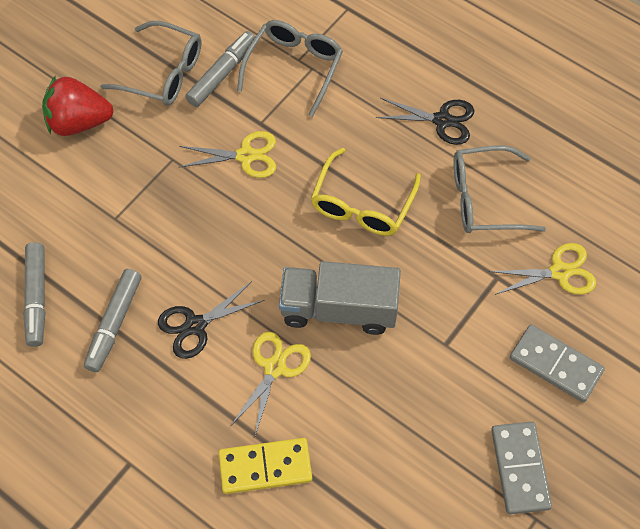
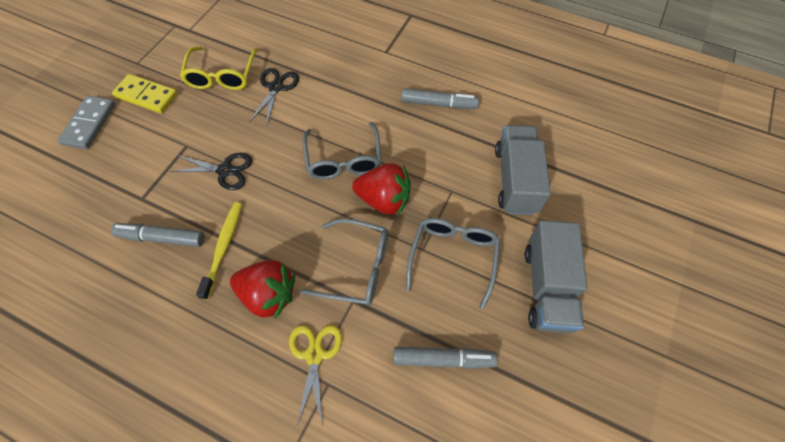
grey domino: [491,422,552,514] [510,325,605,402] = 2 -> [57,96,115,149] = 1
grey truck: [279,261,401,335] = 1 -> [495,125,551,215] [525,220,587,333] = 2
red strawberry: [42,76,113,136] = 1 -> [230,260,295,319] [352,163,411,215] = 2
yellow scissors: [179,131,276,178] [231,332,311,436] [489,243,596,295] = 3 -> [289,325,342,426] = 1
yellow toothbrush: none = 0 -> [196,202,242,300] = 1

